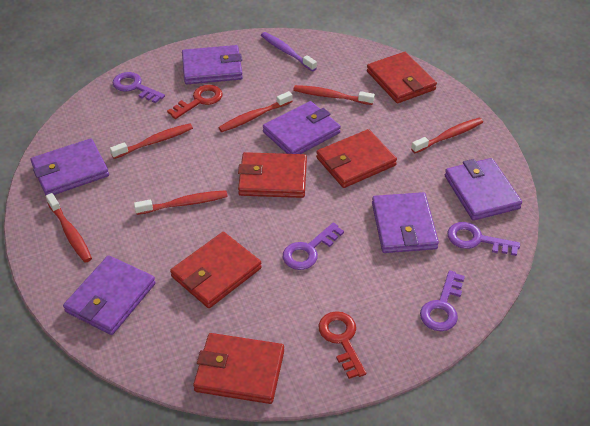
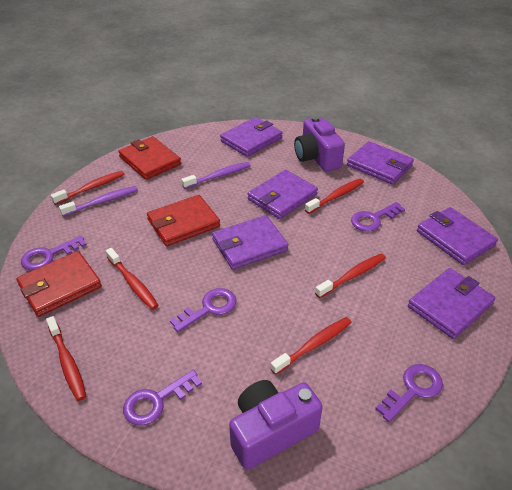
purple camera: none = 0 -> [229,380,323,470] [294,116,345,171] = 2
purple key: [113,72,165,103] [283,222,344,270] [420,270,465,331] [448,222,520,256] = 4 -> [21,235,87,271] [123,370,202,426] [170,288,237,332] [351,202,405,232] [375,364,443,422] = 5
purple toothbrush: [261,32,317,71] = 1 -> [59,186,138,216] [181,162,251,189] = 2
red key: [167,85,223,119] [318,311,366,379] = 2 -> none = 0
red wallet: [170,232,262,308] [193,333,284,404] [238,152,307,198] [316,129,397,188] [367,52,437,103] = 5 -> [16,251,102,317] [118,136,181,180] [147,195,220,246] = 3

